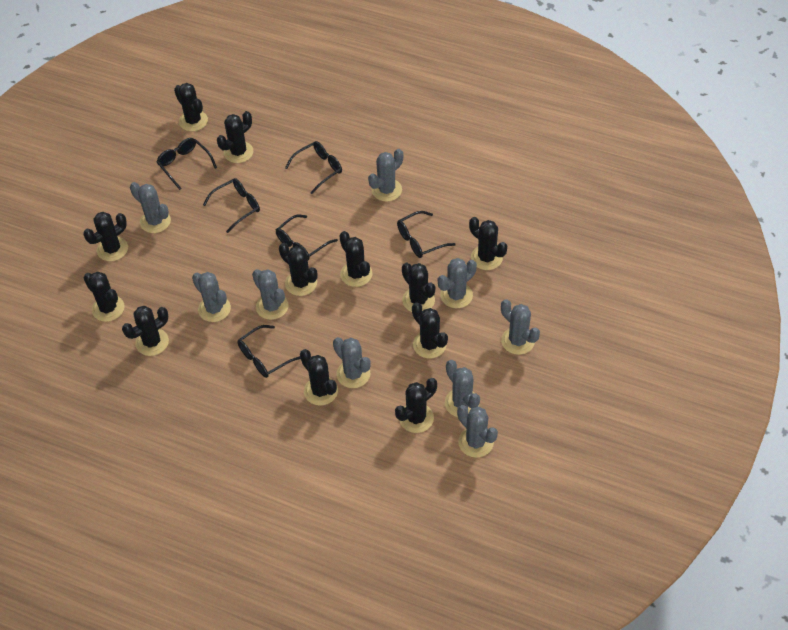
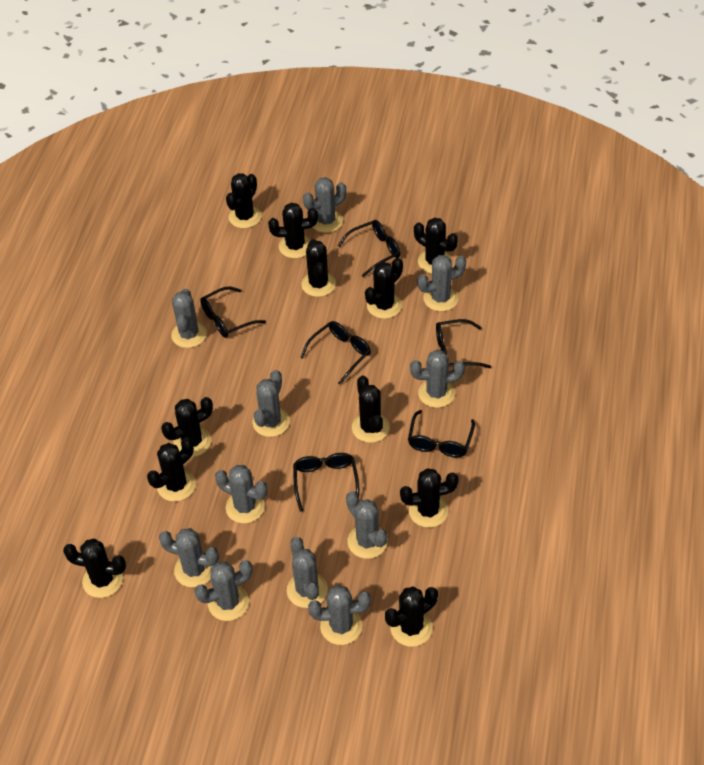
black cactus: [84,212,128,261] [84,272,124,322] [122,306,169,356] [174,83,208,131] [217,111,253,163] [279,243,318,296] [300,349,338,406] [339,231,372,287] [395,378,437,433] [402,263,435,312] [412,302,448,359] [469,217,507,270] = 12 -> [63,539,126,598] [147,437,196,502] [161,397,213,457] [226,173,262,228] [268,203,318,258] [301,239,336,297] [352,376,390,443] [365,258,403,319] [385,586,438,647] [400,468,459,528] [414,218,458,274] = 11
grey cactus: [130,182,171,233] [192,272,231,322] [252,269,288,320] [333,337,371,388] [368,149,403,202] [438,258,477,308] [445,360,480,417] [457,405,498,458] [501,299,540,355] = 9 -> [159,528,219,588] [171,289,207,348] [194,560,253,621] [215,465,268,523] [253,370,290,437] [287,537,328,608] [303,177,346,233] [308,585,371,645] [346,492,388,559] [410,350,465,408] [417,255,466,312] = 11

